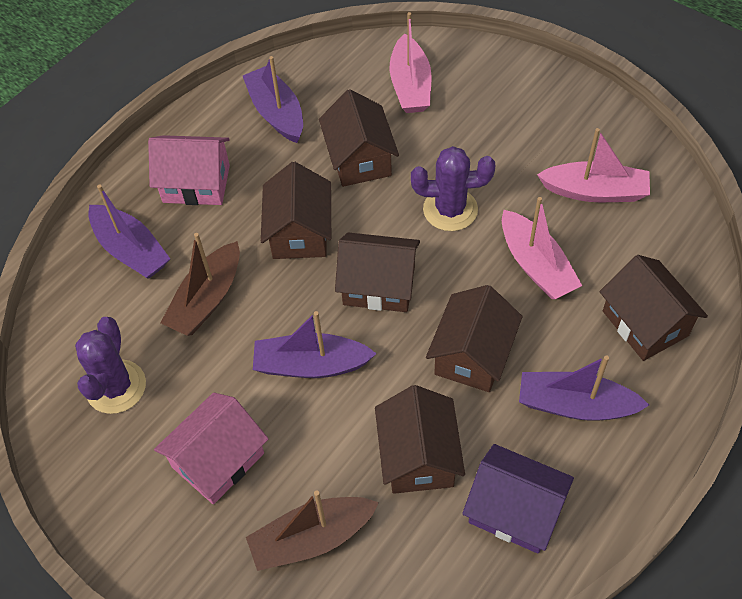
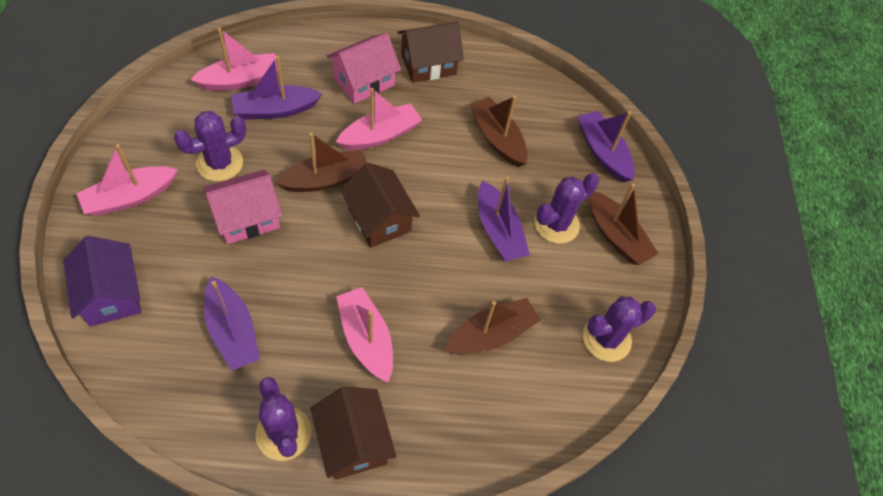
brown boat: [161,233,240,336] [246,491,379,571] = 2 -> [275,133,367,192] [444,298,541,354] [469,96,528,167] [589,184,659,265] = 4
brown house: [261,162,331,259] [319,89,399,187] [335,232,420,312] [375,385,465,494] [426,285,523,392] [600,255,708,361] = 6 -> [310,387,397,480] [340,163,420,248] [398,21,464,83] = 3
pink boat: [390,12,432,113] [502,197,583,299] [537,128,650,202] = 3 -> [76,144,178,216] [190,28,278,91] [336,88,422,150] [336,287,393,382] = 4
purple cactus: [75,317,146,414] [411,146,495,231] = 2 -> [174,111,246,182] [255,377,312,461] [534,173,599,244] [583,296,656,362] = 4

